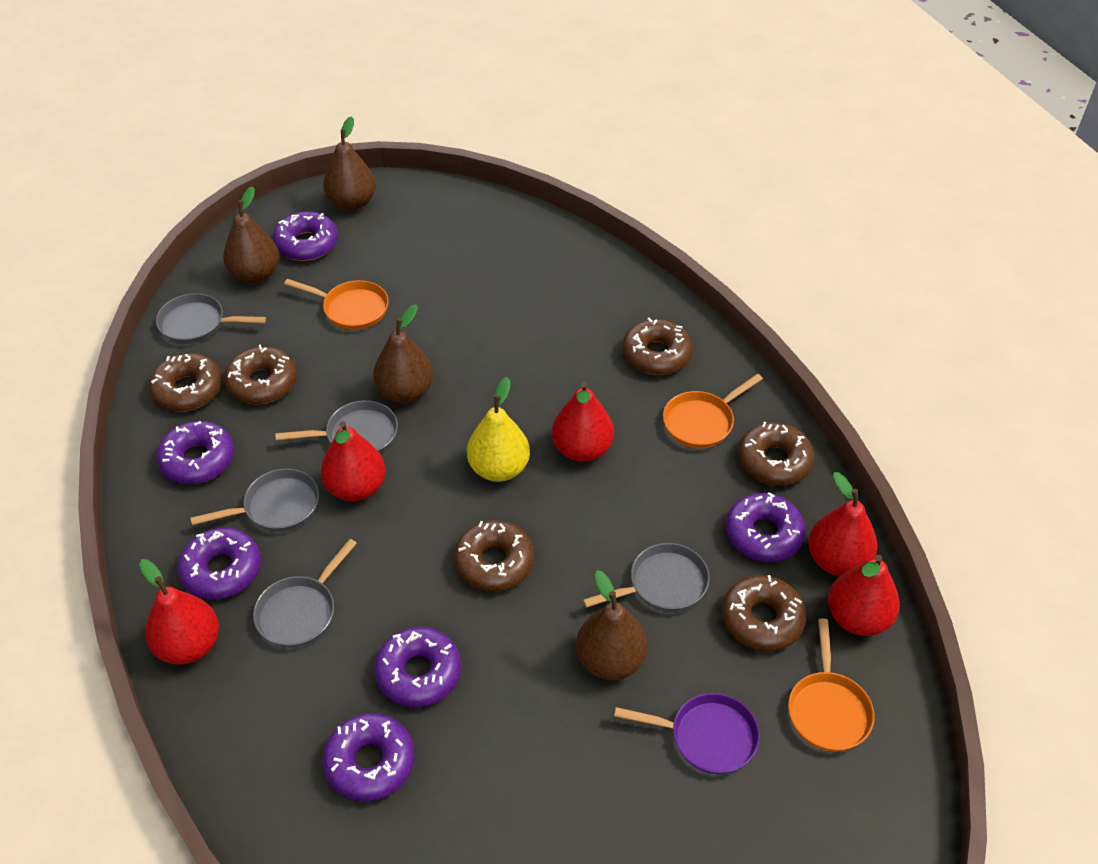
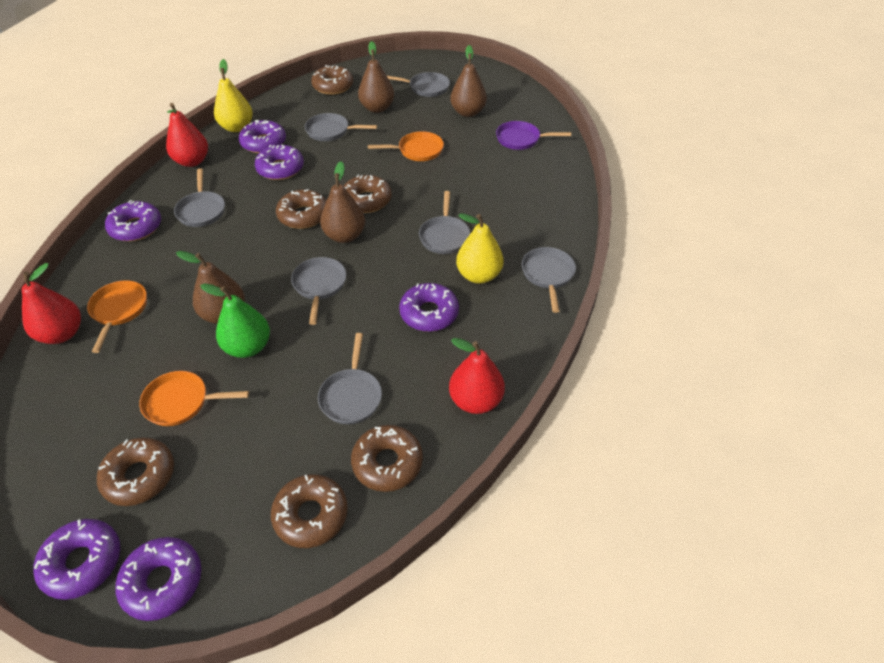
green pear: none = 0 -> [200,283,270,358] = 1
grey pan: [156,293,266,344] [191,468,319,532] [253,539,357,648] [275,400,398,453] [583,543,710,612] = 5 -> [174,168,225,227] [291,257,346,325] [305,113,377,141] [318,333,382,424] [386,72,450,97] [419,191,470,254] [522,247,576,313] = 7
red pear: [139,559,219,665] [321,421,386,501] [552,382,614,462] [809,472,877,576] [828,554,900,636] = 5 -> [22,263,81,344] [166,103,208,167] [449,338,505,414] = 3
yellow pear: [467,377,530,482] = 1 -> [214,59,253,132] [456,213,504,284] = 2

